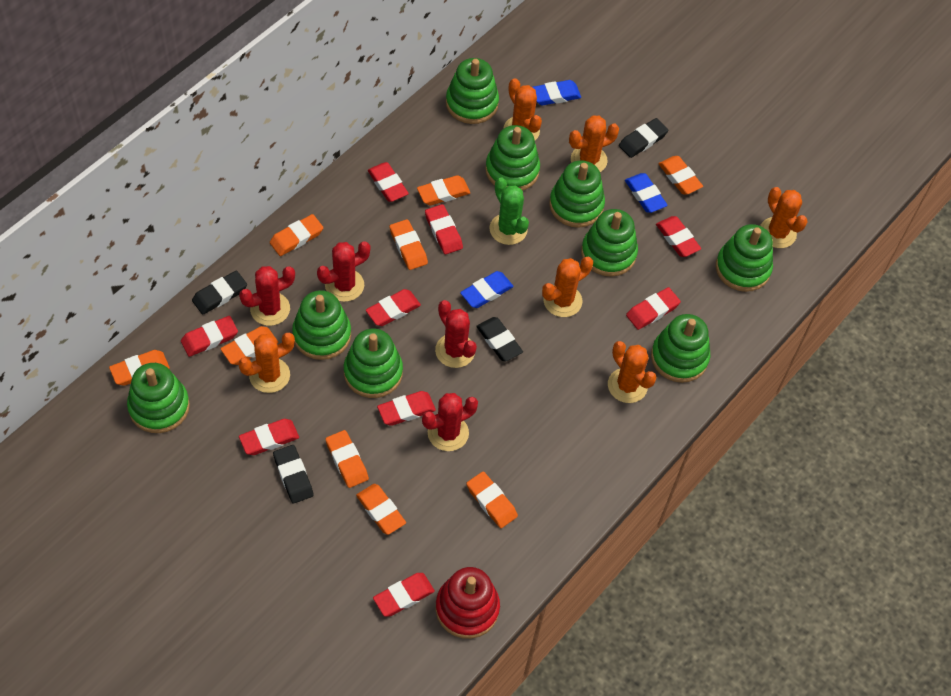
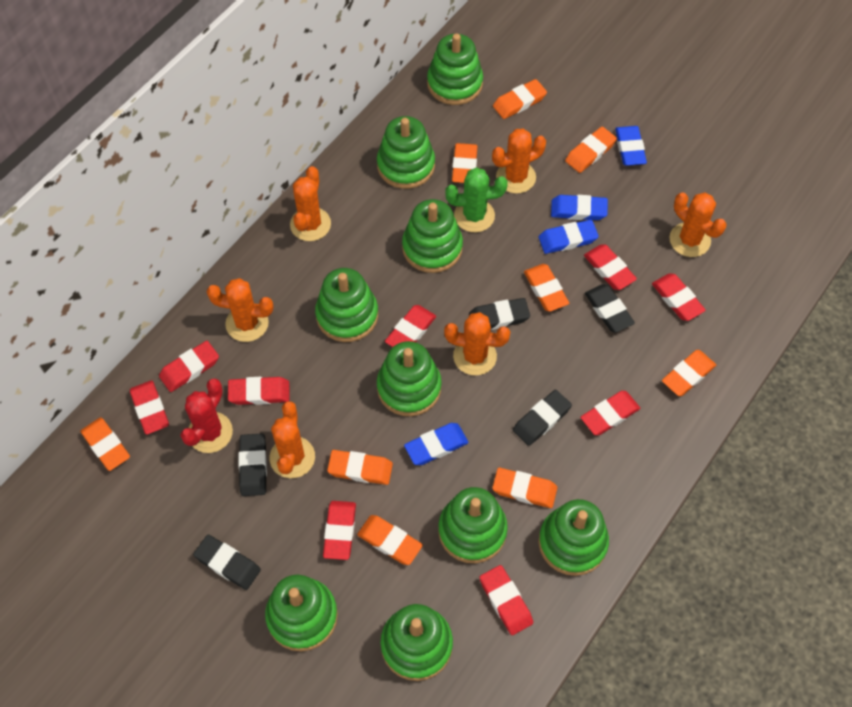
black eraser: [192,271,247,315] [273,445,314,504] [476,317,523,362] [619,118,668,158] = 4 -> [193,535,261,590] [238,434,267,496] [469,298,530,330] [513,390,572,446] [585,284,635,333] = 5
blue eraser: [460,271,514,308] [532,80,581,106] [625,173,668,213] = 3 -> [404,423,469,465] [539,220,599,254] [551,195,608,220] [615,126,647,166] = 4
red cactus: [239,266,295,326] [317,241,370,302] [422,393,478,451] [435,300,477,368] = 4 -> [180,378,233,453] = 1
red stacking toy: [436,567,500,639] = 1 -> none = 0

